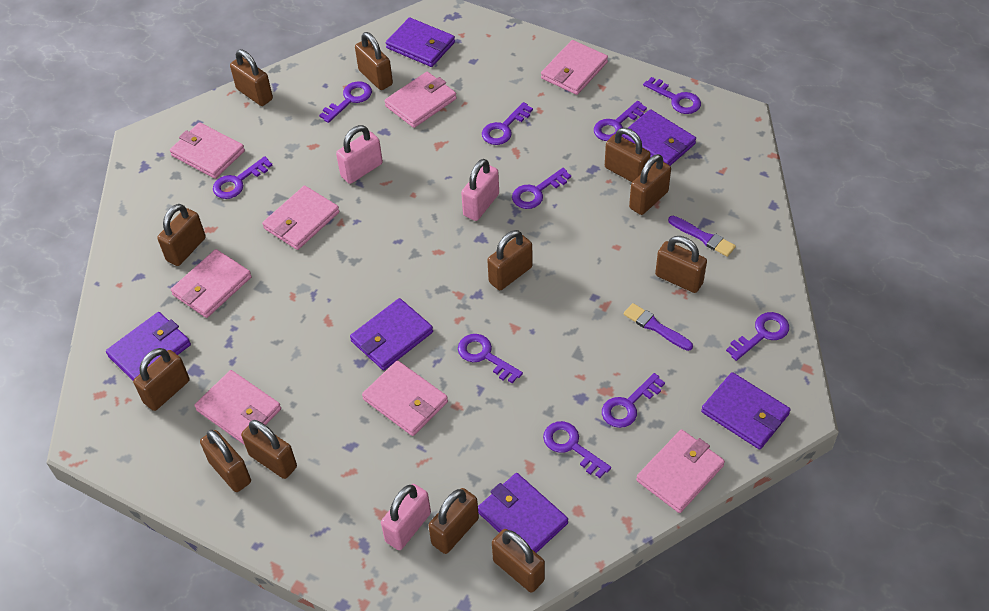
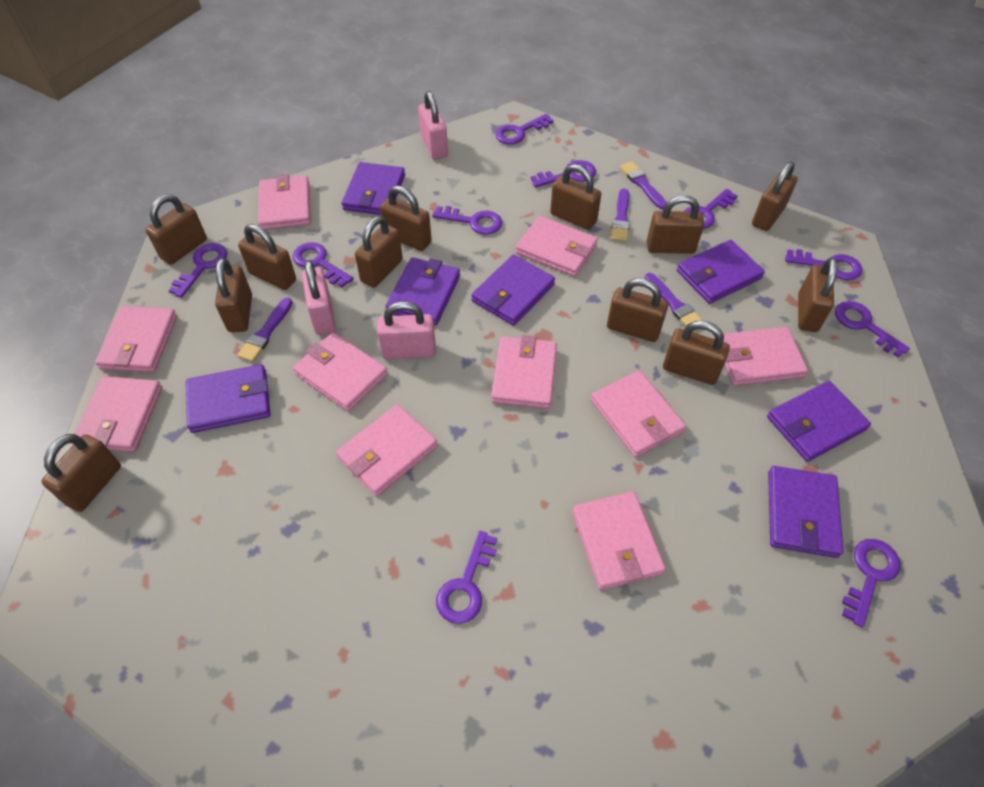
pink wallet: [170,122,245,179] [171,249,252,318] [194,370,281,445] [262,186,339,250] [362,360,448,436] [384,72,457,128] [541,40,608,95] [636,429,725,513] = 8 -> [75,376,162,452] [95,306,177,373] [258,174,311,230] [293,332,388,411] [336,404,438,496] [491,335,557,409] [516,216,598,277] [572,492,666,590] [591,371,686,457] [723,327,808,386] = 10
purple brush: [623,303,693,351] [668,216,736,257] = 2 -> [237,298,293,362] [611,189,630,242] [620,161,667,210] [645,273,703,326] = 4
purple wallet: [106,312,191,381] [350,298,433,370] [386,18,455,67] [478,473,568,553] [622,109,696,166] [701,372,790,450] = 6 -> [186,364,271,433] [341,162,405,215] [385,257,460,325] [471,255,555,326] [677,240,765,304] [767,381,871,462] [768,466,843,558] = 7

